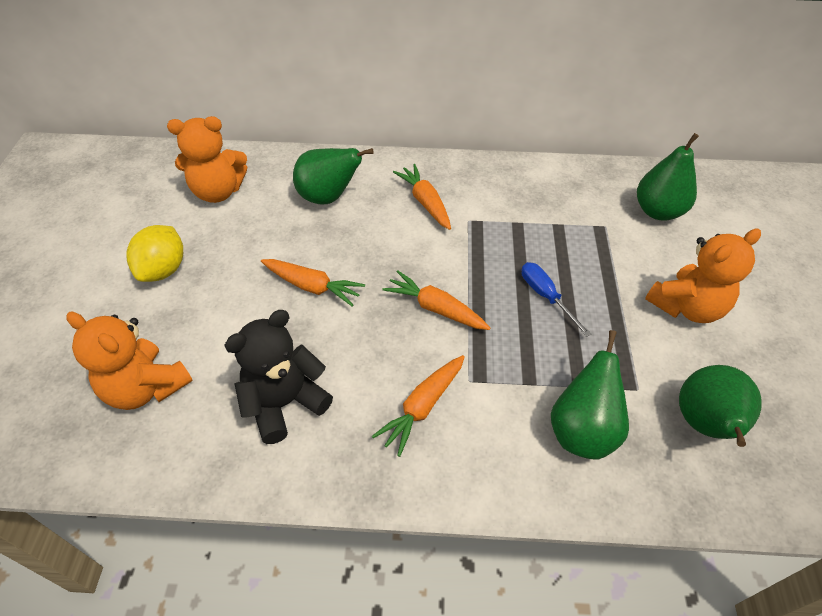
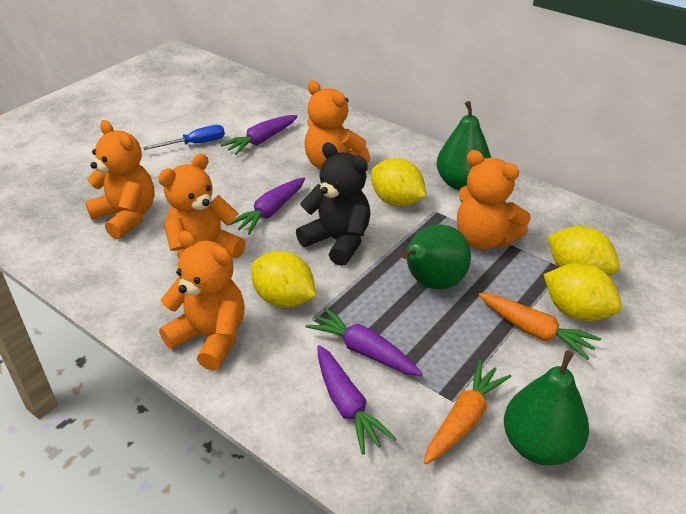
green pear: [293,148,374,204] [551,330,629,460] [637,133,699,221] [679,365,762,447] = 4 -> [402,224,471,289] [436,101,491,190] [504,351,589,465] = 3
orange carrot: [261,259,365,307] [372,355,465,457] [382,271,490,330] [393,164,451,230] = 4 -> [424,360,511,464] [479,293,601,360] = 2
orange teddy bear: [66,312,193,410] [167,116,247,203] [645,228,761,323] = 3 -> [85,120,155,239] [158,153,246,259] [159,231,245,371] [304,80,370,170] [457,150,531,250] = 5
purple carrot: none = 0 -> [221,115,298,155] [229,178,305,235] [305,307,423,376] [317,345,396,455] = 4
yellow lemon: [126,225,183,282] = 1 -> [251,251,316,308] [371,158,426,207] [543,263,622,321] [548,226,620,276] = 4

